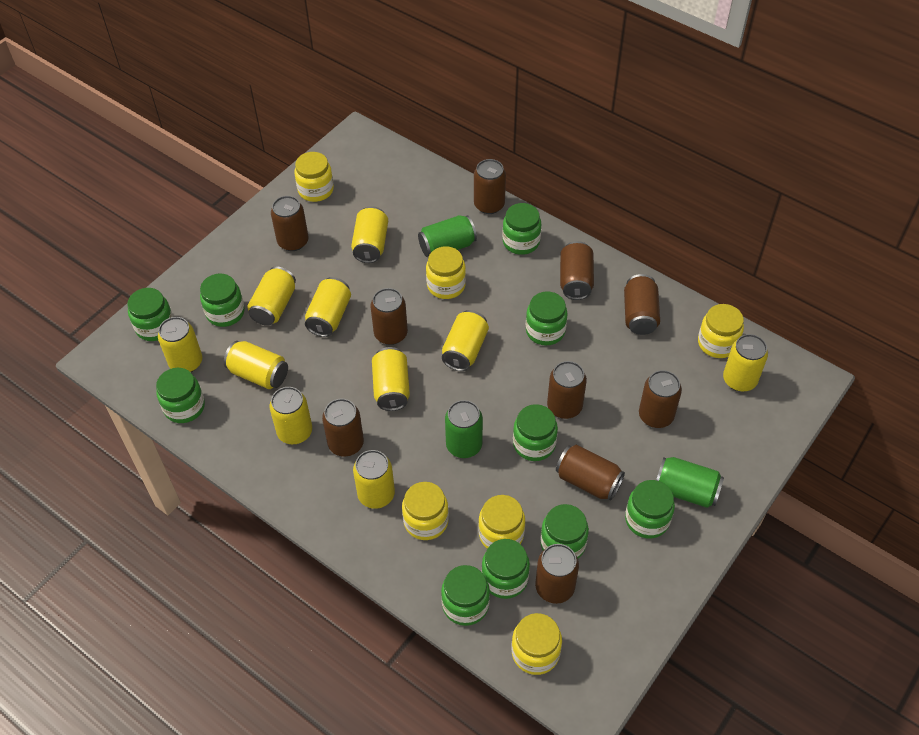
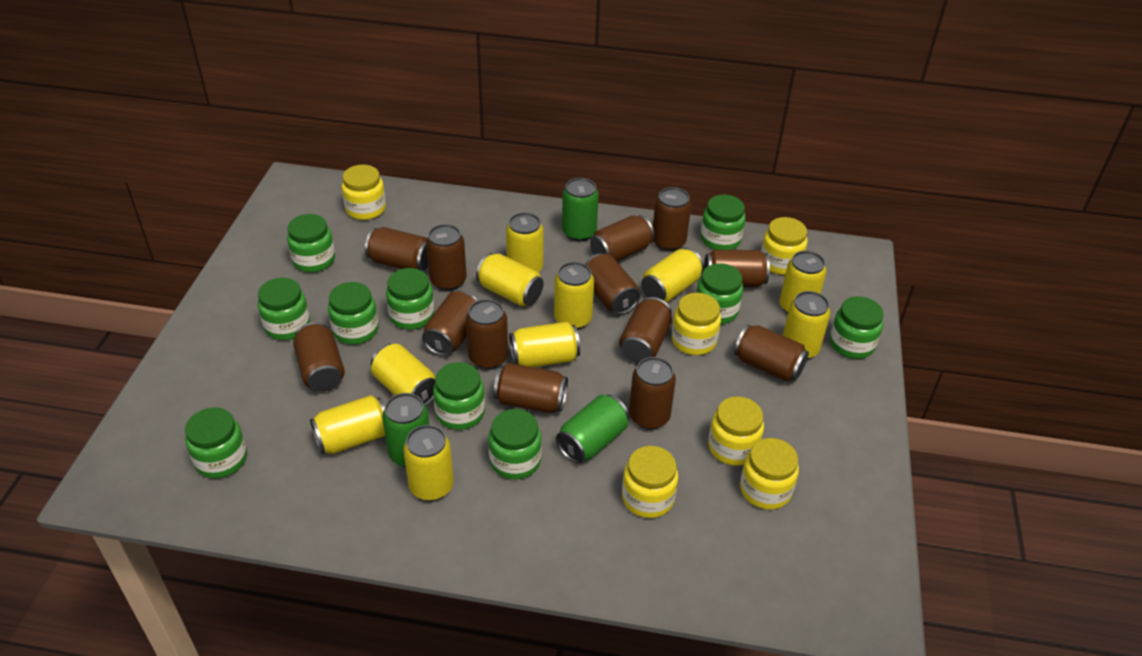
brown can: [271,196,308,251] [322,399,364,457] [371,288,408,345] [474,159,506,214] [535,544,579,604] [547,361,587,419] [556,445,625,501] [560,241,594,300] [624,274,660,335] [639,370,682,428] = 10 -> [293,322,345,392] [365,227,428,271] [422,291,478,356] [426,224,467,291] [466,299,508,369] [493,363,568,413] [585,253,640,315] [590,215,654,261] [619,297,672,363] [629,357,676,429] [653,187,691,251] [704,250,770,287] [734,324,809,382] = 13

